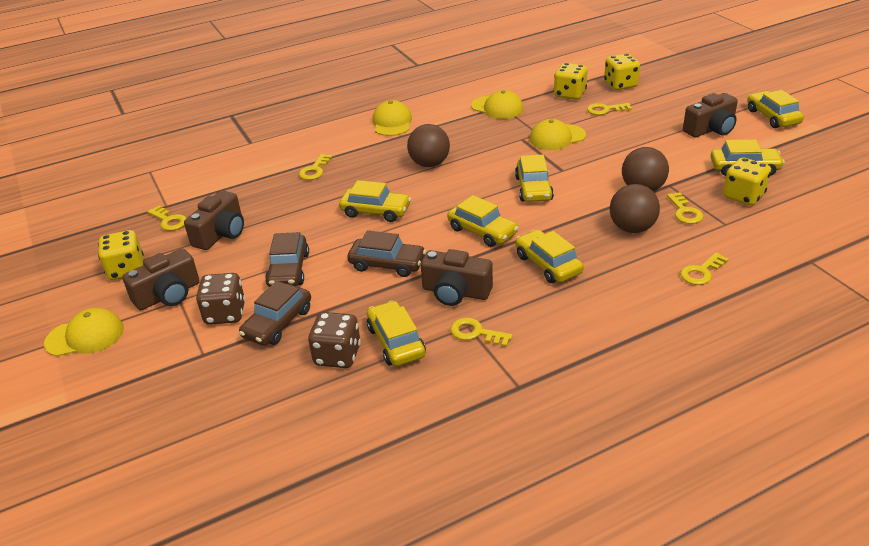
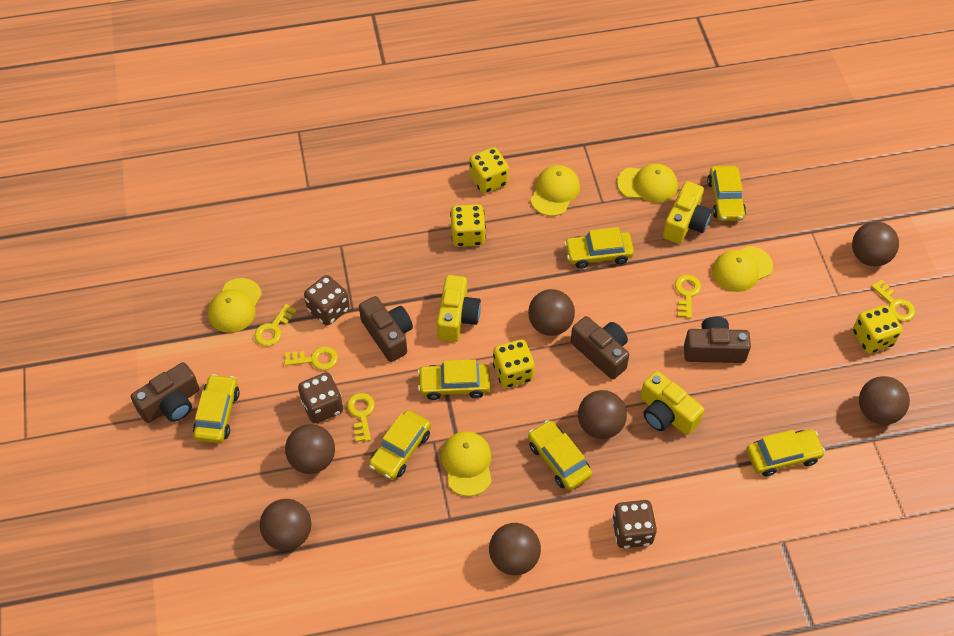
brown ball: [407,124,450,167] [610,184,660,233] [622,147,669,191] = 3 -> [259,499,311,551] [285,424,335,474] [489,523,541,575] [528,289,575,336] [578,390,627,439] [852,221,899,267] [859,376,910,425] = 7
brown car: [239,281,311,346] [265,232,309,287] [347,230,426,277] = 3 -> none = 0
brown dice: [196,273,245,325] [308,312,361,368] = 2 -> [298,373,343,423] [304,275,350,326] [612,500,657,548] = 3
yellow camera: none = 0 -> [437,275,481,342] [640,371,704,435] [663,181,712,244] = 3
yellow cap: [44,308,124,357] [372,100,412,136] [471,90,523,119] [530,119,586,150] = 4 -> [208,278,262,333] [441,431,492,496] [530,165,580,216] [617,164,678,203] [712,246,773,292] = 5
yellow key: [147,205,187,231] [299,154,332,180] [450,318,513,347] [587,103,632,115] [667,192,704,224] [680,252,729,285] = 6 -> [254,304,297,346] [284,346,338,370] [347,393,375,442] [675,275,701,319] [871,280,915,321] = 5

